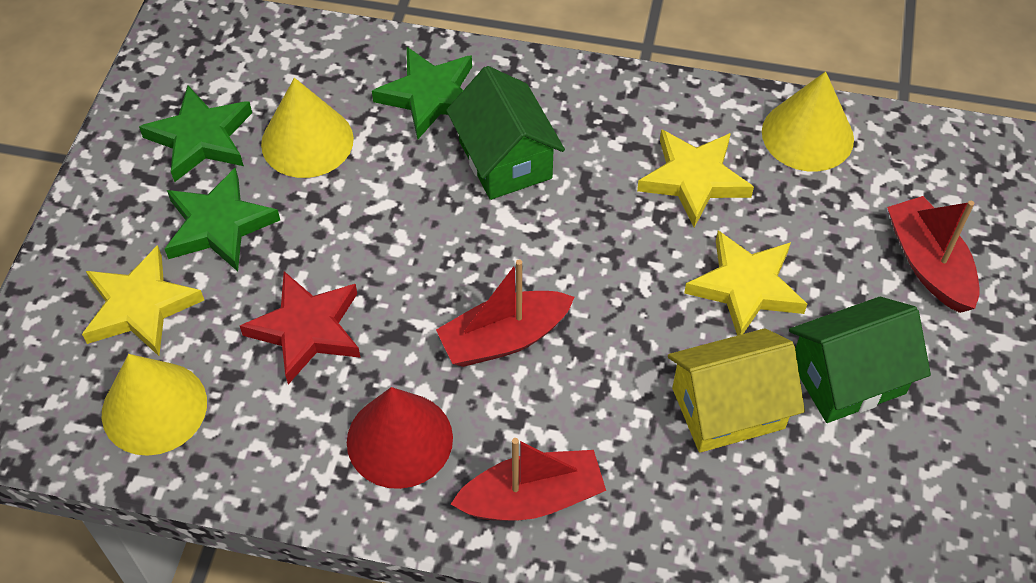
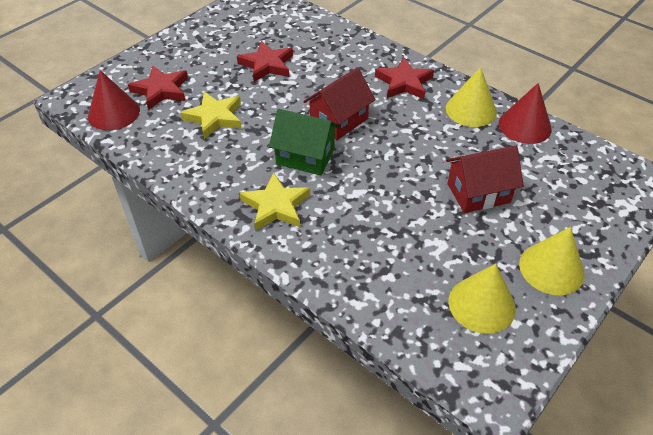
green house: [446,66,565,200] [789,297,931,423] = 2 -> [269,109,340,176] = 1
green star: [139,86,252,182] [165,168,280,271] [372,47,472,140] = 3 -> none = 0
red boat: [436,260,575,367] [451,438,606,521] [887,196,980,313] = 3 -> none = 0
red cone: [347,387,453,489] = 1 -> [88,70,140,130] [499,83,552,144] = 2
red house: none = 0 -> [303,68,375,140] [446,146,524,213] = 2
red star: [240,271,361,384] = 1 -> [128,66,188,110] [237,41,293,82] [375,58,434,99] = 3
yellow house: [668,328,805,453] = 1 -> none = 0
yellow star: [82,245,204,356] [637,129,754,228] [684,231,807,336] = 3 -> [180,92,242,139] [240,173,310,231] = 2

